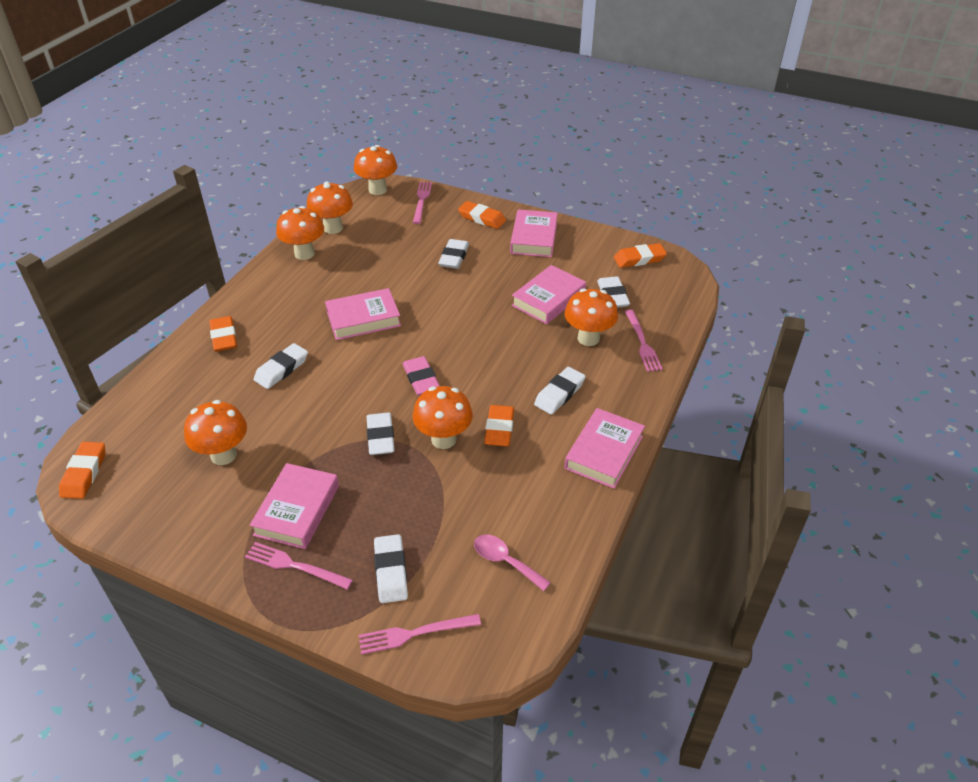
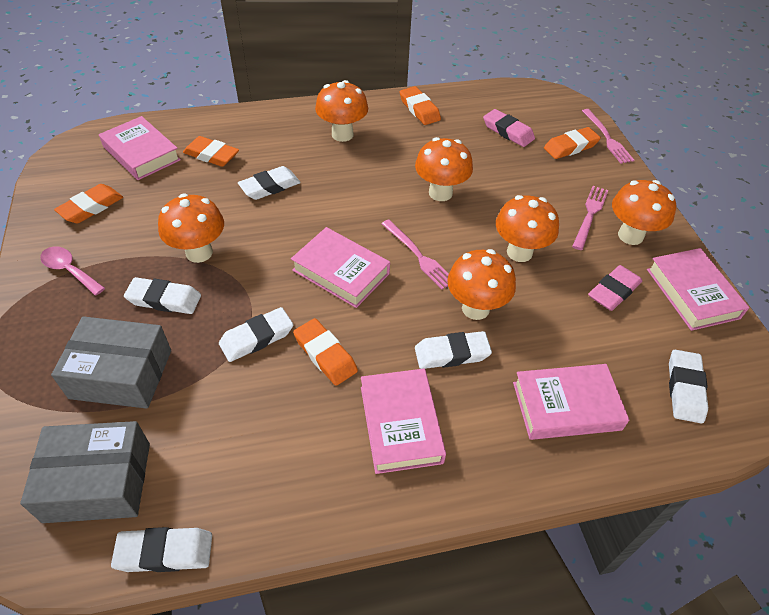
grey box: none = 0 -> [20,421,150,523] [51,316,171,409] = 2
pink eraser: [402,356,440,395] = 1 -> [483,109,535,147] [588,265,642,311] = 2
pink fork: [245,542,353,589] [359,614,481,655] [413,182,432,224] [625,310,663,372] = 4 -> [382,220,449,290] [572,186,608,250] [582,109,634,164] = 3

